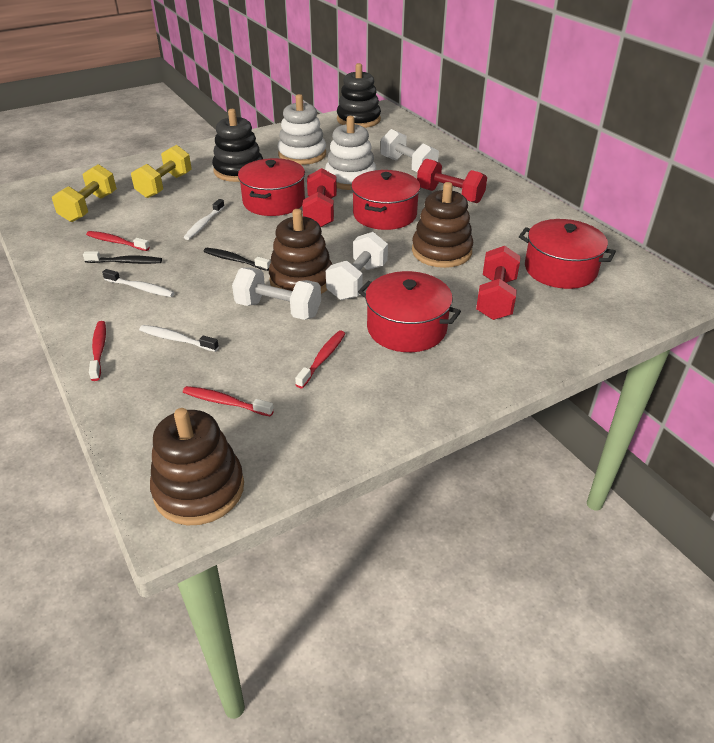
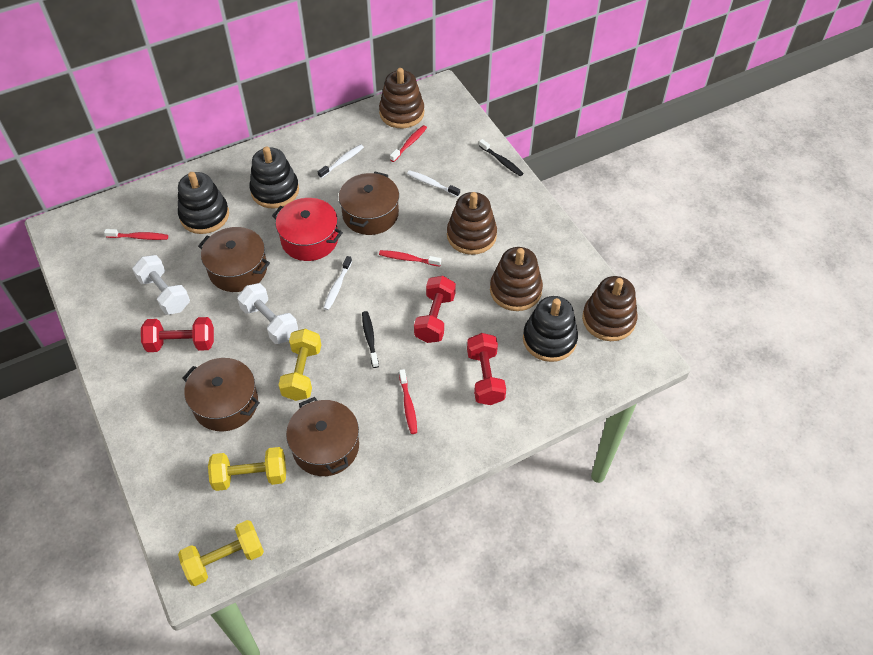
black stacking toy: [212,109,263,182] [337,63,381,128] = 2 -> [178,172,229,234] [250,146,299,208] [523,296,578,362] = 3
brown pot: none = 0 -> [182,358,260,432] [198,227,270,292] [286,397,359,476] [339,172,399,235] = 4
brown stacking toy: [150,408,244,526] [269,209,332,294] [412,182,473,268] = 3 -> [379,68,424,128] [447,192,497,255] [490,247,543,311] [582,276,638,341] = 4
red pot: [238,158,305,216] [351,170,420,230] [358,271,461,352] [519,219,616,289] = 4 -> [272,198,343,261] = 1
white dumbbell: [232,268,321,320] [326,232,388,300] [381,129,439,172] = 3 -> [132,255,190,315] [237,283,298,344] = 2
white stacking toy: [278,94,326,165] [325,116,377,190] = 2 -> none = 0
yellow dumbbell: [52,164,117,222] [131,145,192,198] = 2 -> [178,520,264,586] [208,447,286,491] [279,329,321,401] = 3

